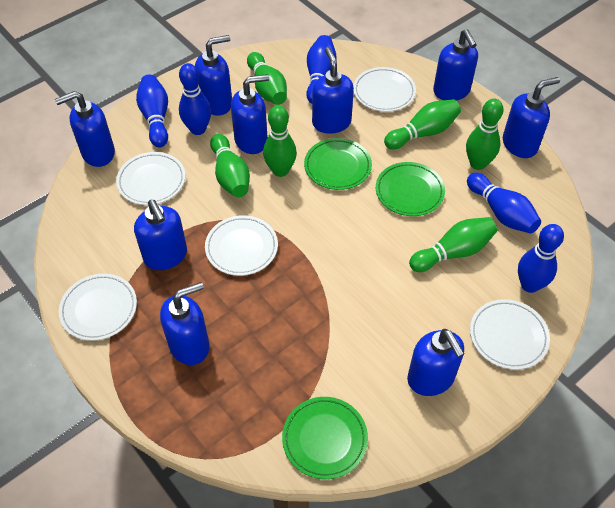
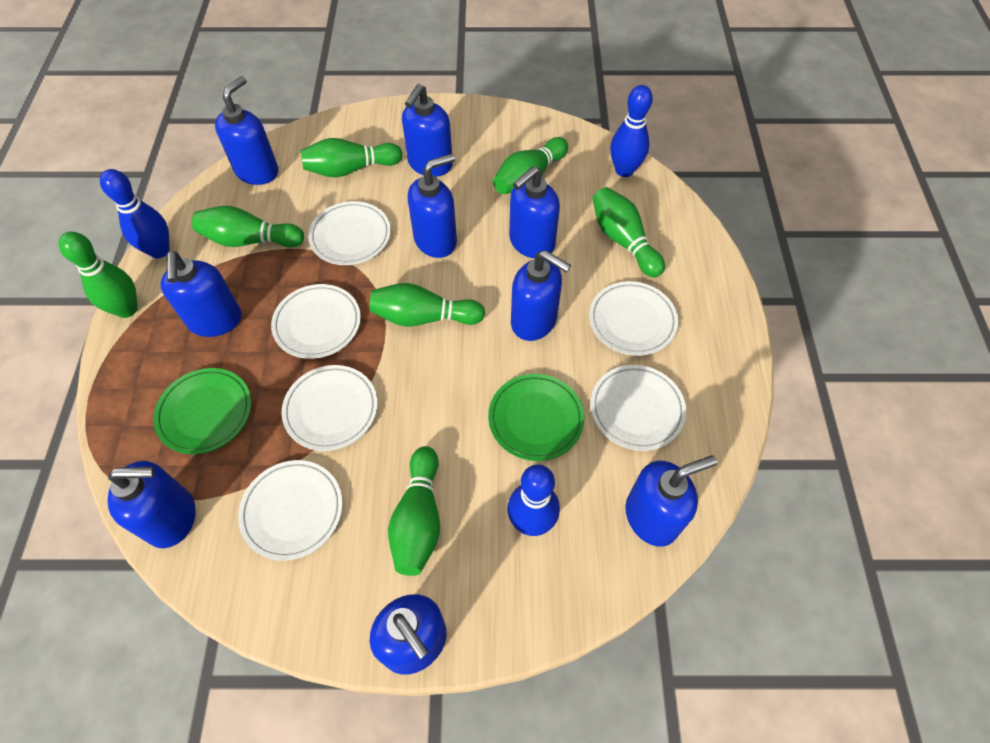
blue bowling pin: [136,75,168,148] [179,63,211,135] [306,35,337,104] [467,173,541,234] [518,224,564,293] = 5 -> [100,169,169,258] [507,464,560,536] [610,85,653,177] = 3
green bowling pin: [210,134,250,198] [247,52,287,105] [263,105,297,177] [384,99,461,150] [409,217,497,272] [466,99,504,170] = 6 -> [59,232,138,318] [192,206,304,248] [301,138,403,178] [369,283,485,327] [388,446,440,576] [493,137,568,194] [592,187,665,277] = 7
green plate: [282,397,368,479] [304,138,372,190] [376,162,445,216] = 3 -> [153,368,251,454] [488,374,584,461] = 2
white plate: [59,274,137,341] [116,152,185,205] [205,215,278,276] [353,67,416,112] [470,299,550,370] = 5 -> [238,460,343,561] [271,284,361,359] [281,365,378,451] [308,201,391,265] [589,281,678,356] [590,365,686,451] = 6

